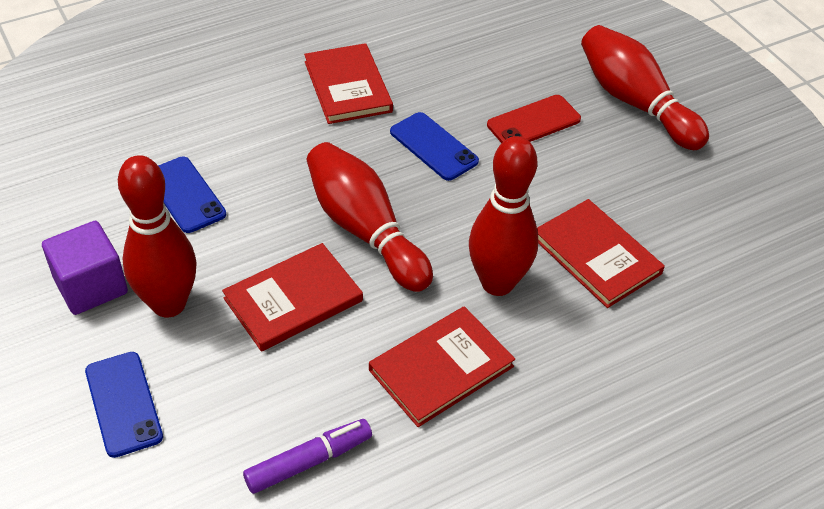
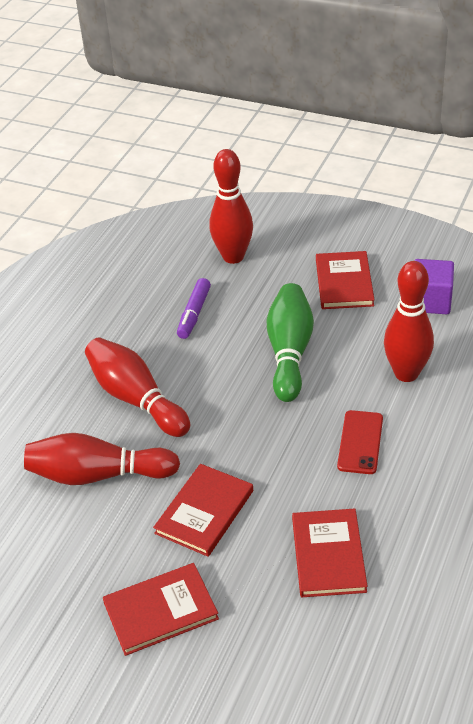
blue phone: [85,352,163,458] [158,157,226,233] [390,112,479,181] = 3 -> none = 0
green bowling pin: none = 0 -> [266,283,314,402] = 1

